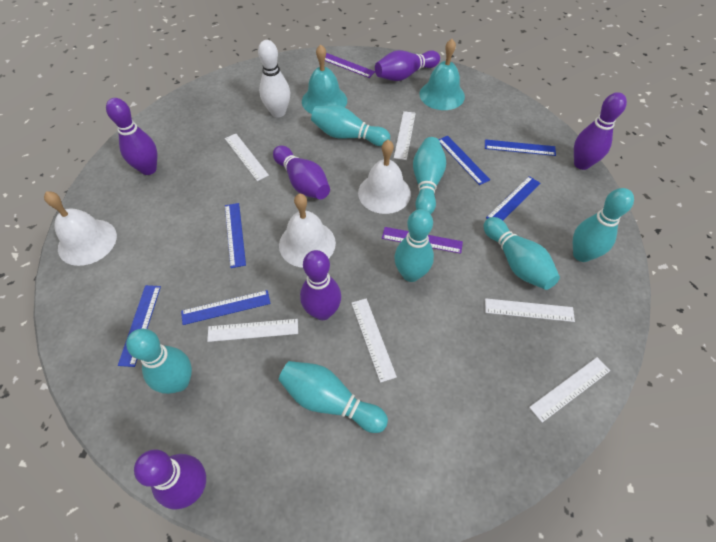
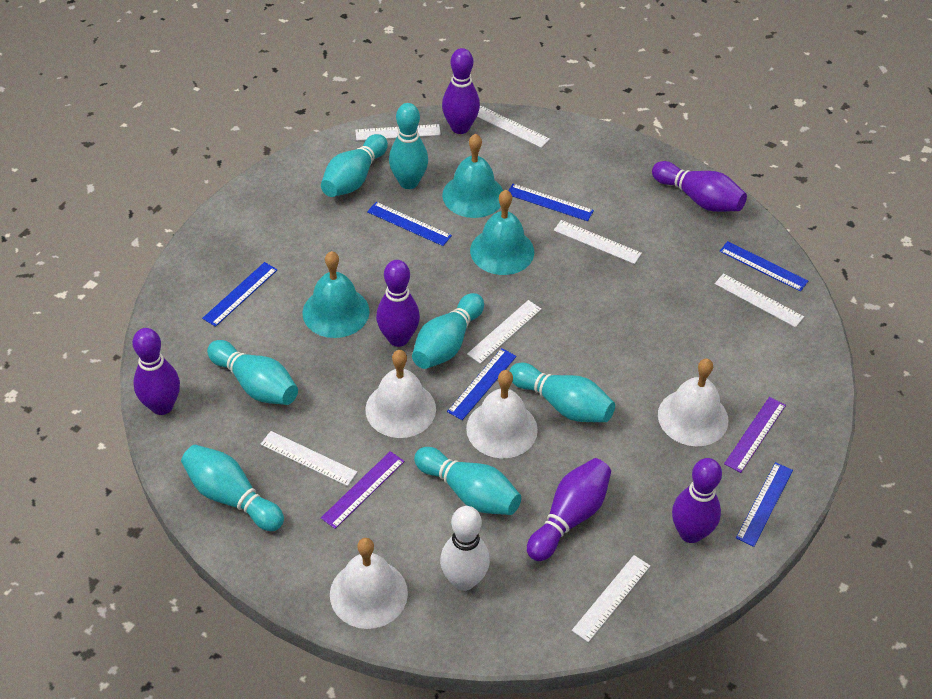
turquoise bell: [302,44,347,114] [419,39,465,110] = 2 -> [302,251,370,338] [442,134,503,218] [470,190,534,275] = 3
white bell: [44,191,117,266] [279,193,336,268] [358,140,411,214] = 3 -> [330,538,408,629] [365,350,436,438] [466,370,538,458] [658,358,728,446] = 4
white ruler: [207,319,298,342] [225,134,269,181] [351,298,397,383] [394,111,416,160] [485,298,575,322] [529,357,610,422] = 6 -> [260,431,357,486] [355,124,441,141] [467,300,541,364] [477,105,550,148] [554,220,642,264] [572,555,650,642] [715,273,804,328] = 7

